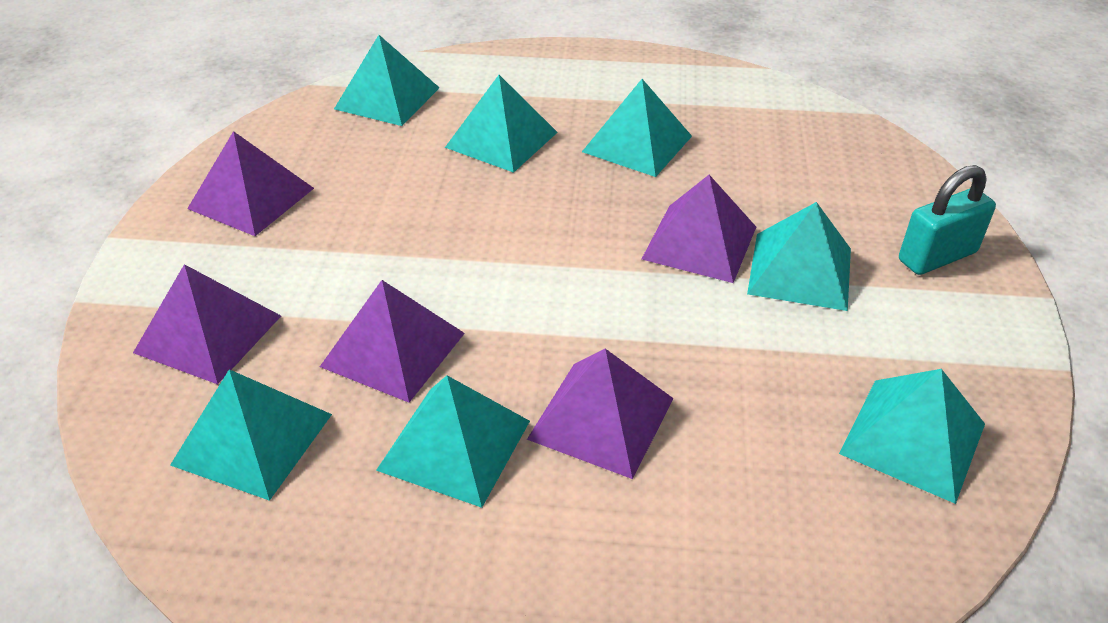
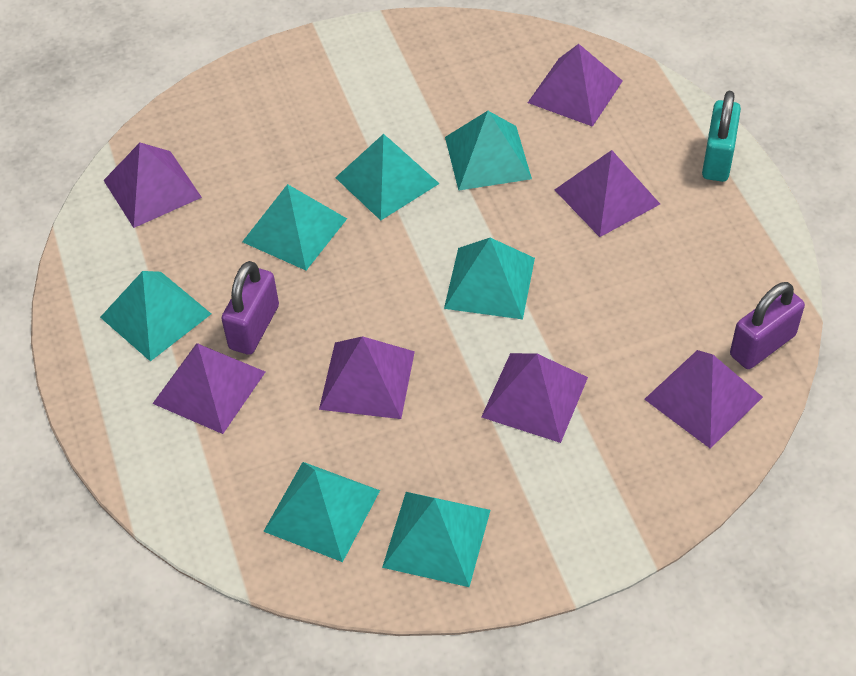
purple padlock: none = 0 -> [221,261,279,355] [730,282,805,369] = 2
purple pyramid: [133,264,281,384] [187,131,314,236] [320,280,465,403] [527,349,674,479] [642,175,756,283] = 5 -> [103,143,202,228] [152,343,265,434] [319,336,415,419] [481,353,588,443] [528,44,623,127] [555,150,660,237] [644,350,763,449] = 7

